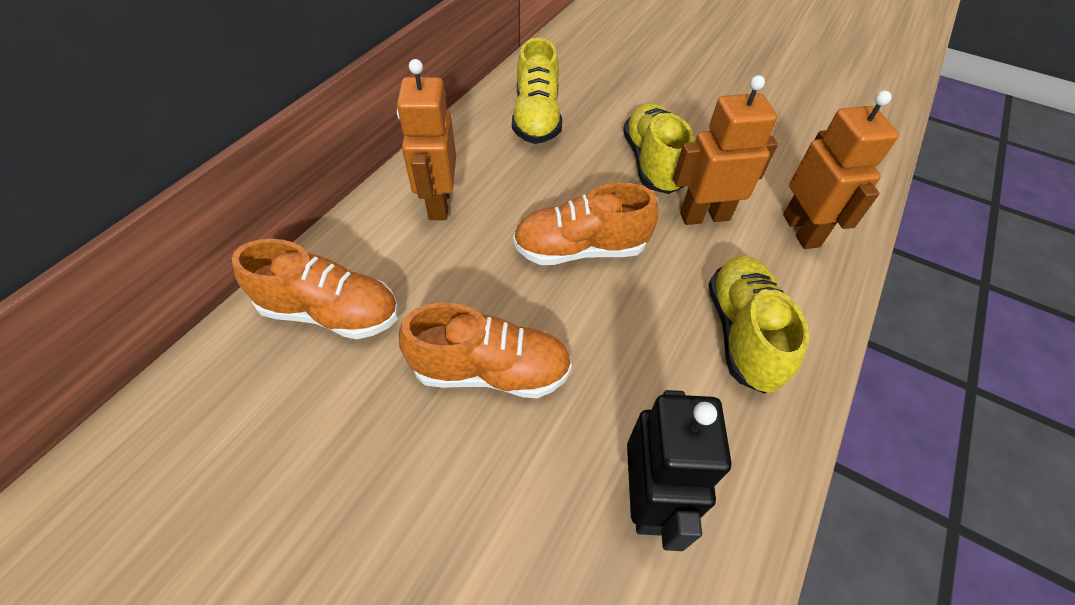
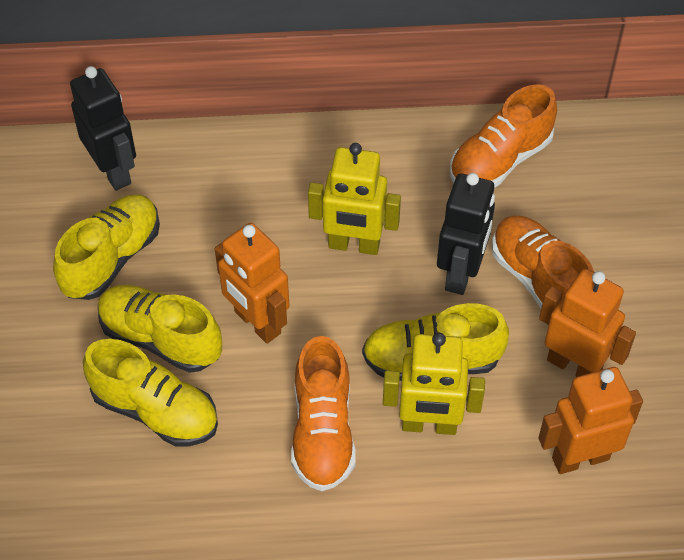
black robot: [627,390,731,551] = 1 -> [70,66,136,191] [437,173,495,295] = 2
yellow robot: none = 0 -> [308,143,401,255] [383,333,485,435] = 2
yellow shoe: [512,38,562,144] [623,103,694,194] [709,256,809,394] = 3 -> [53,194,160,300] [83,339,218,447] [98,285,222,373] [362,303,509,381] = 4

